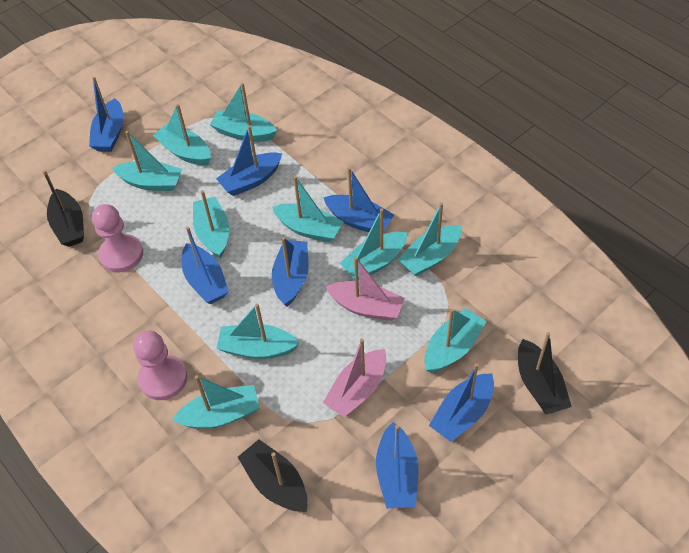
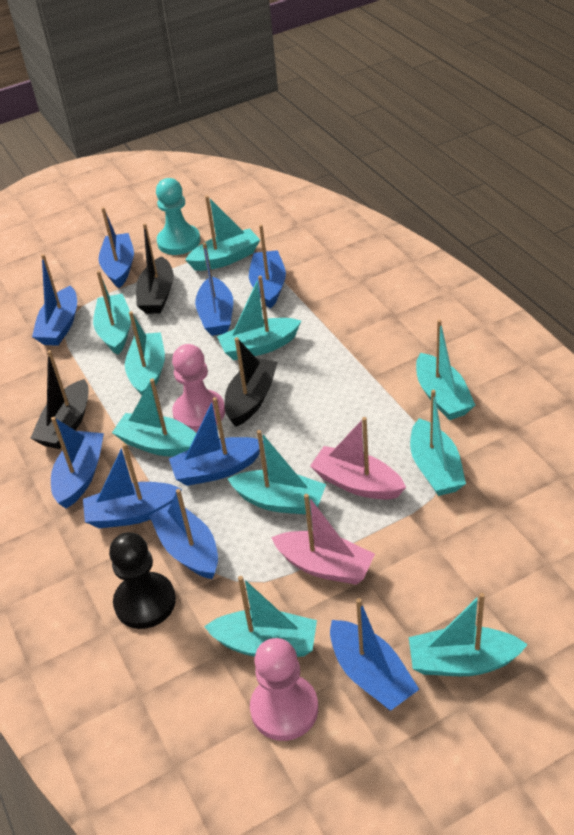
black pawn: none = 0 -> [109,532,176,629] = 1
blue boat: [89,77,123,152] [182,227,229,304] [216,125,282,196] [272,237,309,307] [323,167,394,232] [376,422,419,509] [429,363,494,442] = 7 -> [32,254,77,346] [51,417,104,509] [83,443,182,528] [99,207,134,288] [149,489,218,579] [169,397,264,486] [195,243,233,336] [249,224,286,309] [330,598,419,711] = 9
turquoise pawn: none = 0 -> [156,178,200,255] = 1

